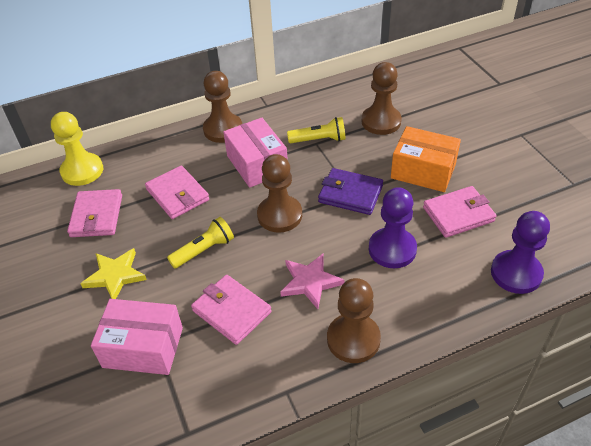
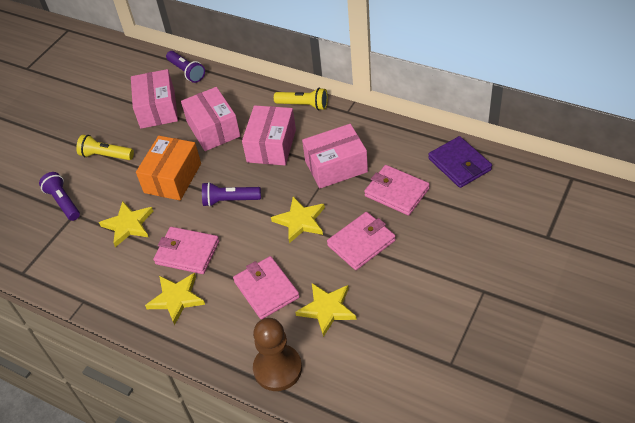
brown pawn: [203,71,242,143] [257,154,302,233] [327,278,381,363] [362,62,402,135] = 4 -> [253,318,302,391] = 1
pink box: [91,299,183,375] [223,118,288,188] = 2 -> [131,69,178,129] [181,87,240,151] [242,105,296,165] [302,124,368,188] = 4
pink star: [280,253,345,309] = 1 -> none = 0
purple flashlight: none = 0 -> [39,172,80,221] [166,51,205,83] [202,182,261,207] = 3
purple pawn: [369,187,417,268] [491,211,550,294] = 2 -> none = 0
yellow pawn: [51,112,103,186] = 1 -> none = 0
yellow star: [81,248,147,299] = 1 -> [99,201,153,247] [145,273,205,325] [271,197,325,243] [295,283,357,337] = 4

